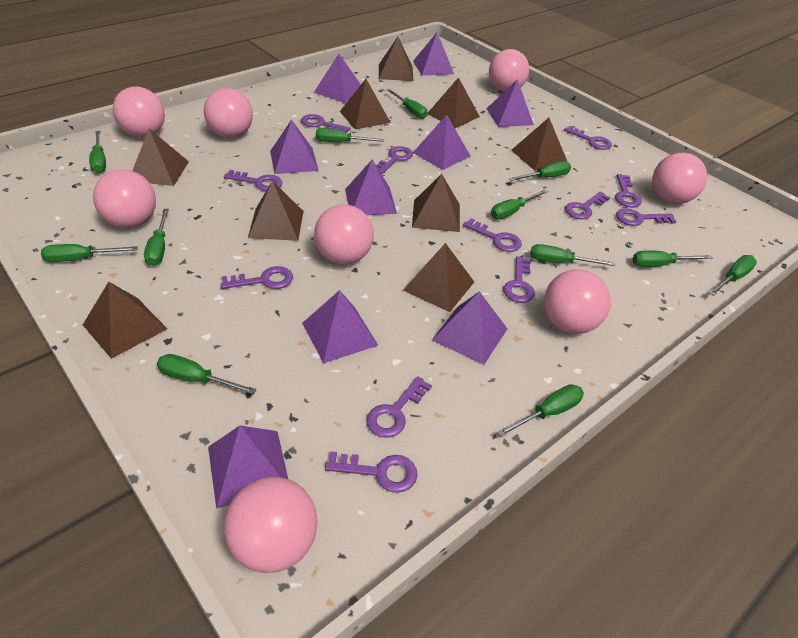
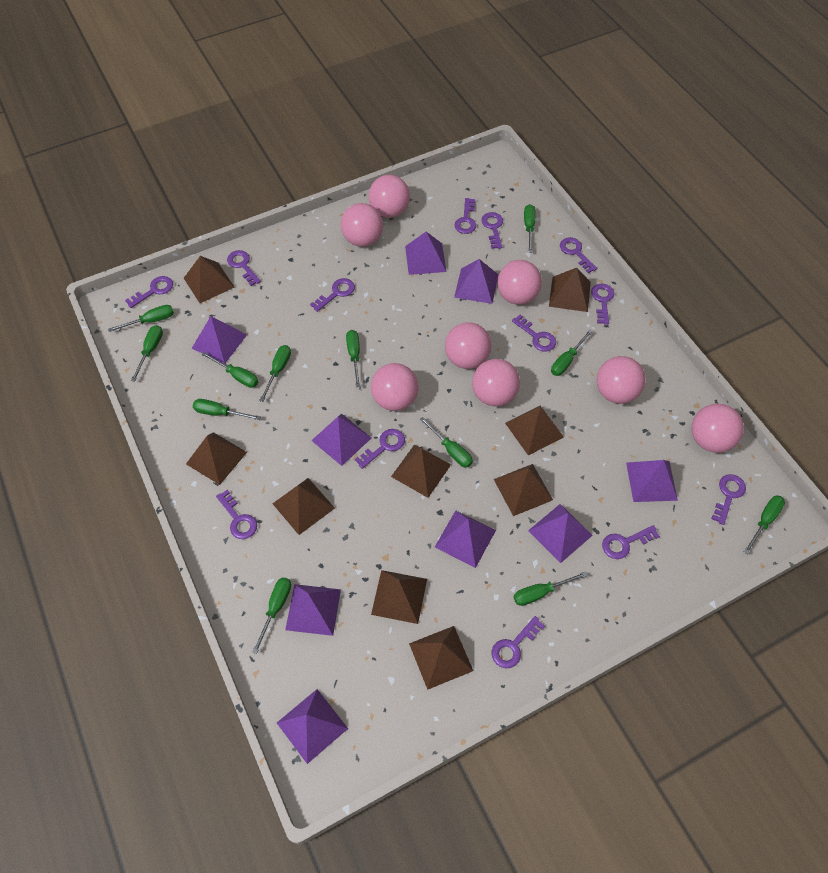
purple key: [221,266,293,289] [224,170,283,191] [301,114,350,133] [325,451,418,493] [366,376,432,438] [376,146,413,174] [463,218,522,252] [503,256,535,303] [564,125,612,150] [565,192,610,219] [615,174,642,207] [616,208,676,226] = 12 -> [125,276,173,308] [216,490,257,539] [227,250,261,286] [310,278,355,312] [355,429,405,469] [455,198,476,234] [481,212,503,249] [492,616,545,669] [512,315,556,352] [560,237,597,273] [591,284,614,325] [602,525,660,559] [711,474,746,525] = 13

